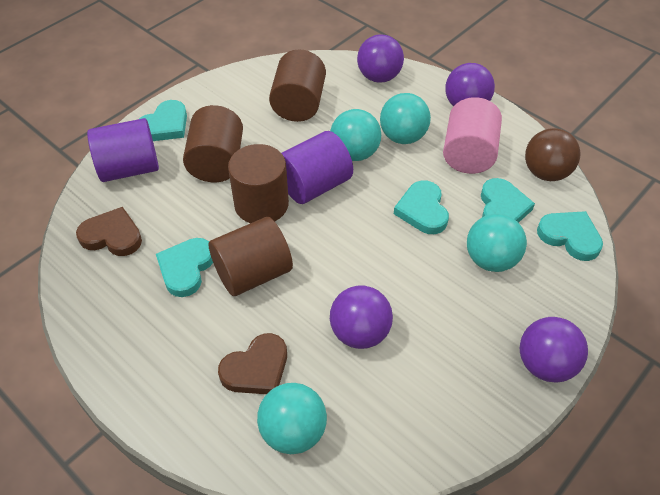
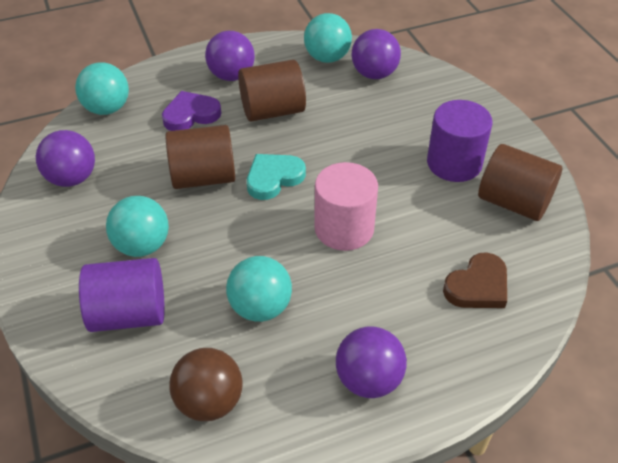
brown cylinder: [183,105,243,182] [209,217,293,296] [228,144,289,223] [269,49,326,122] = 4 -> [165,125,235,189] [238,59,306,122] [478,144,562,221] = 3
brown heart: [76,207,142,256] [218,333,287,394] = 2 -> [443,252,507,308] = 1
purple heart: none = 0 -> [162,91,222,131] = 1
turquoise heart: [139,100,187,141] [156,238,213,297] [394,180,449,234] [481,178,535,223] [537,211,603,261] = 5 -> [247,154,306,200] = 1

